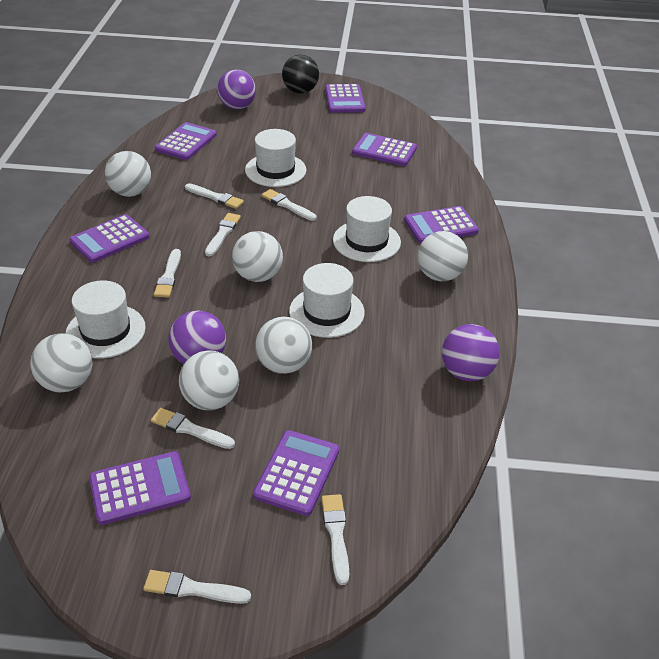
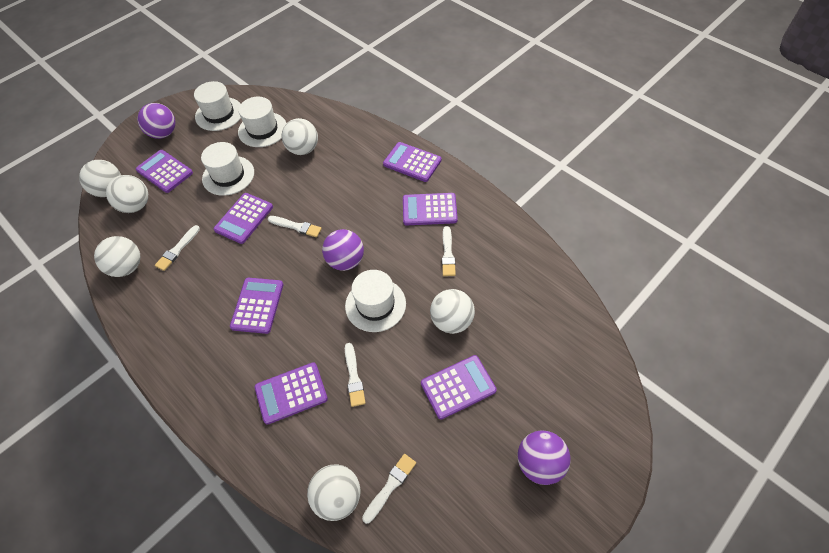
black ball: [282,55,319,94] = 1 -> none = 0
white brush: [143,570,251,604] [151,408,235,449] [154,249,181,298] [185,183,244,209] [205,213,241,257] [261,189,317,221] [321,494,349,585] = 7 -> [155,225,200,271] [268,216,322,237] [345,343,366,407] [362,454,416,524] [442,226,456,276] = 5

